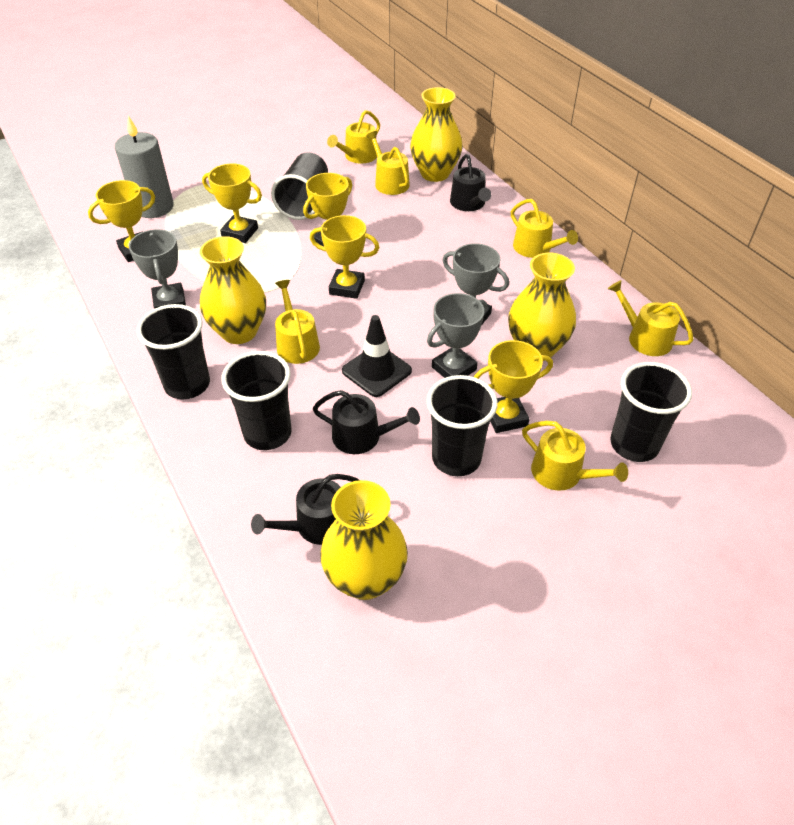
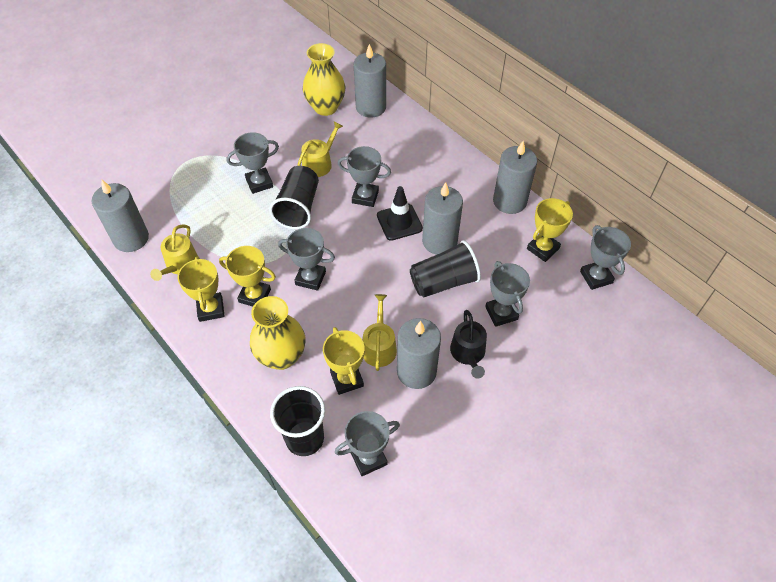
black cup: [137,304,210,399] [221,351,292,450] [271,152,328,220] [427,375,498,476] [610,362,692,462] = 5 -> [269,166,319,229] [270,386,325,456] [410,240,481,297] = 3
black watering can: [251,474,359,545] [313,390,420,454] [450,154,491,211] = 3 -> [450,310,487,379] = 1
grey candle: [115,116,174,218] = 1 -> [91,180,149,252] [354,44,386,118] [397,318,441,389] [422,182,463,255] [493,141,537,214] = 5
grey trophy: [129,229,186,309] [427,293,487,378] [442,243,509,324] = 3 -> [227,132,279,194] [278,228,335,291] [335,411,400,476] [338,146,391,207] [485,261,530,327] [580,225,631,290] = 6
yellow trophy: [88,180,155,262] [202,163,262,243] [303,173,352,246] [310,215,379,299] [474,340,553,433] = 5 -> [178,256,225,322] [219,246,276,307] [323,327,364,395] [527,198,573,262] = 4
yellow vase: [200,236,266,344] [320,480,408,600] [410,87,463,182] [508,253,576,361] = 4 -> [250,296,305,370] [303,43,345,116] = 2
yellow watering can: [275,280,320,364] [327,110,380,164] [366,131,410,195] [511,199,578,258] [522,421,628,491] [608,280,694,356] = 6 -> [150,225,198,281] [297,121,343,177] [362,294,397,371] = 3

